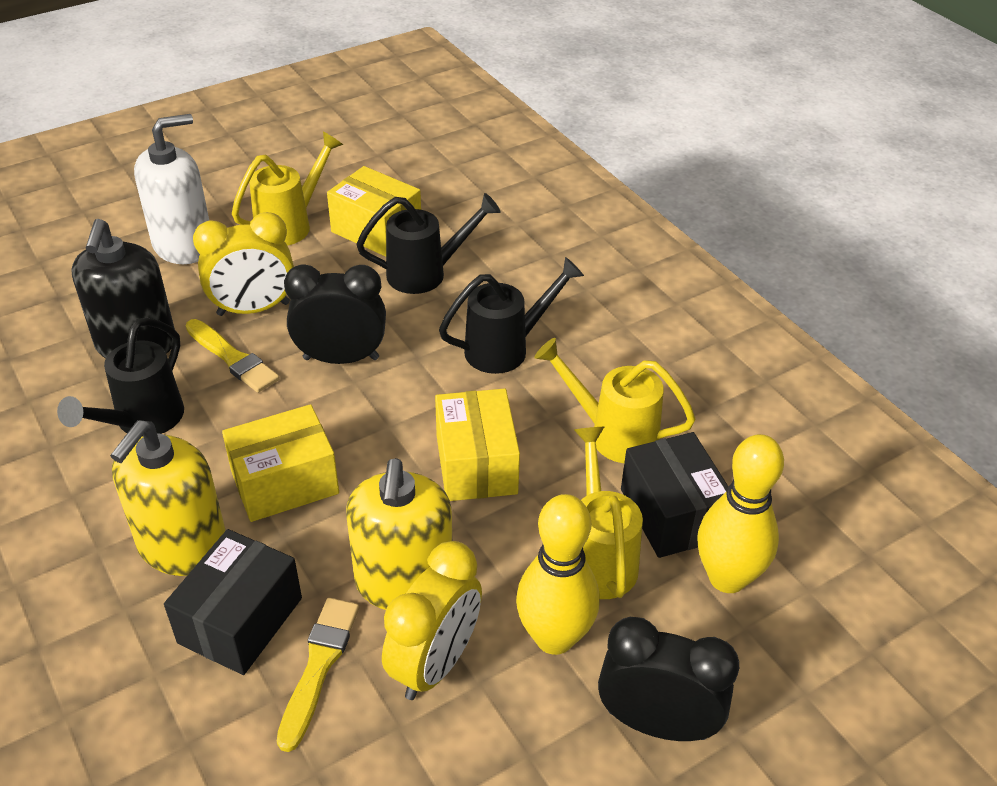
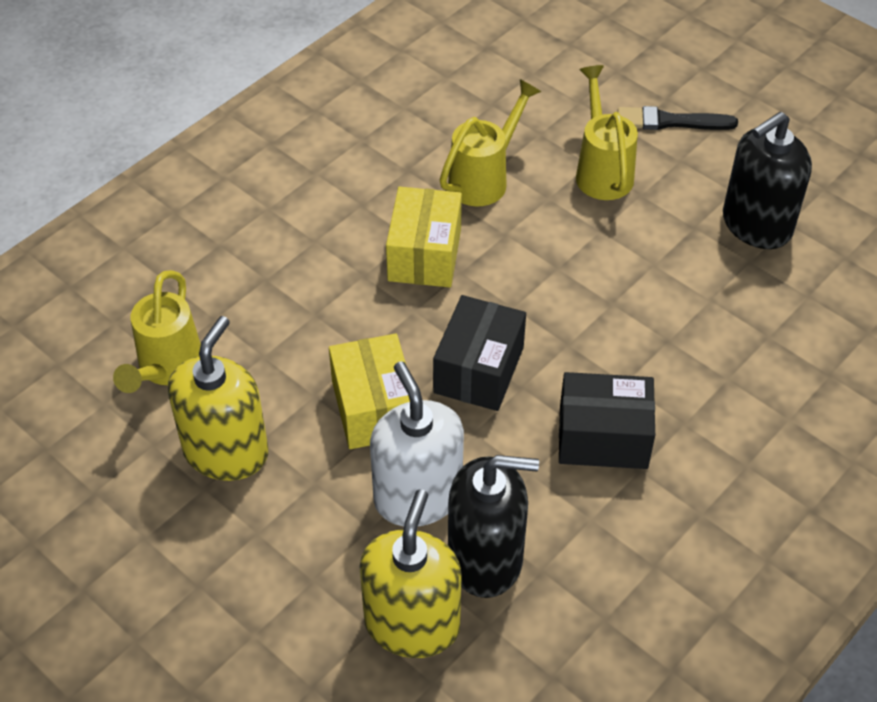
black brush: none = 0 -> [618,106,738,130] = 1
black clock: [284,264,386,364] [598,617,739,741] = 2 -> none = 0
black soap dispenser: [71,219,175,358] = 1 -> [448,455,539,598] [723,112,812,249] = 2
black watering can: [57,318,184,434] [356,193,501,294] [439,257,584,374] = 3 -> none = 0
yellow bowling pin: [516,494,600,655] [697,434,784,593] = 2 -> none = 0
yellow box: [222,404,339,522] [327,166,421,257] [435,388,520,501] = 3 -> [329,333,410,449] [386,187,462,287] = 2
yellow brush: [185,319,280,393] [277,598,359,752] = 2 -> none = 0
yellow clock: [193,212,294,316] [382,541,482,700] = 2 -> none = 0

